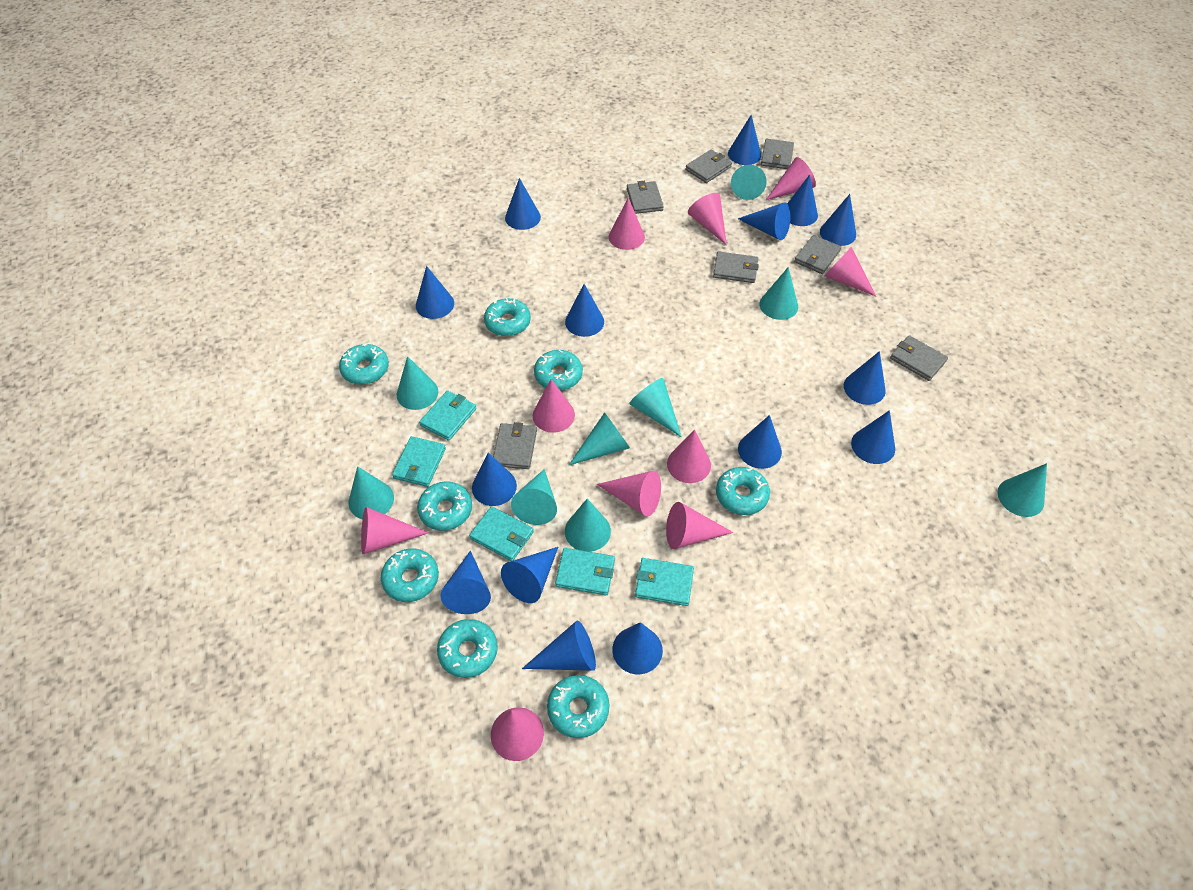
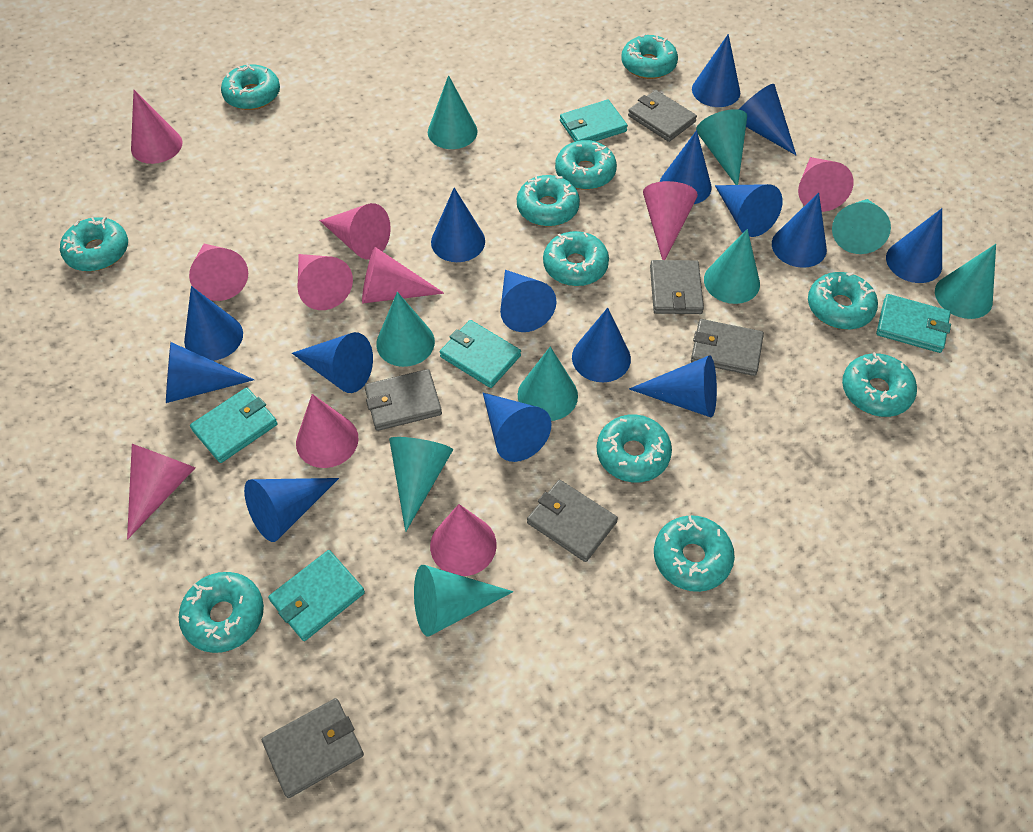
grey wallet: [493,422,537,469] [627,181,664,214] [685,150,732,183] [713,252,759,283] [761,139,794,169] [794,235,841,274] [890,335,948,381] = 7 -> [262,698,364,798] [364,369,442,431] [527,480,618,562] [628,90,697,142] [650,260,704,314] [691,319,764,376] = 6
turquoise donut: [339,343,389,385] [381,548,439,602] [417,481,472,531] [437,619,498,678] [484,298,531,336] [534,350,583,391] [547,675,609,738] [716,467,770,515] = 8 -> [60,217,128,271] [179,572,264,653] [221,63,280,110] [517,175,580,227] [543,231,609,286] [555,140,617,190] [597,414,672,483] [621,34,678,79] [654,515,735,592] [808,272,878,329] [842,352,917,417] = 11

